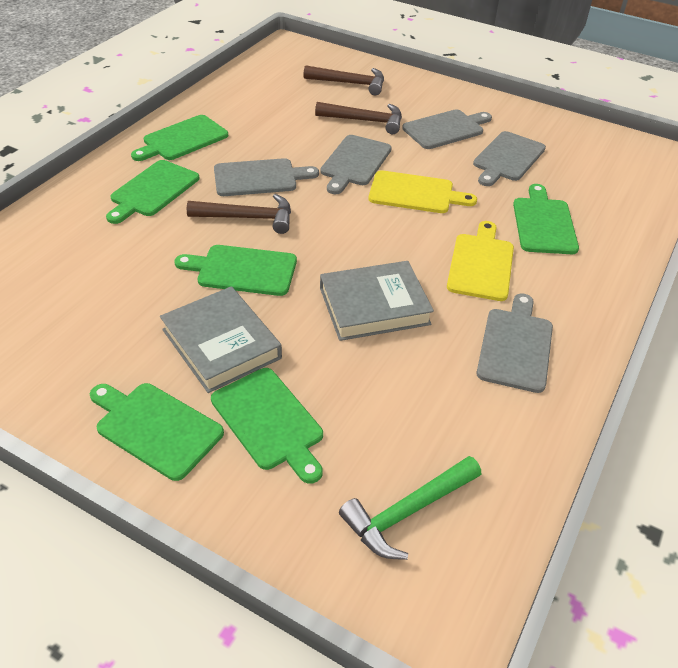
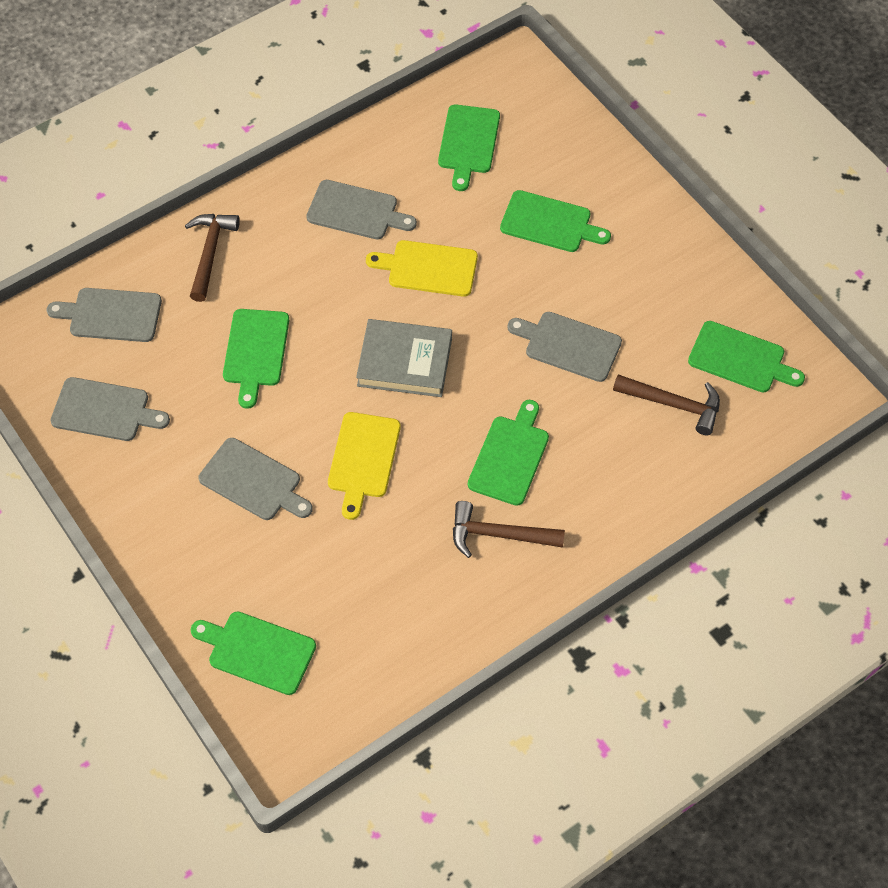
green hammer: [339,456,481,560] = 1 -> none = 0
grey book: [160,286,282,393] [320,261,434,341] = 2 -> [356,319,452,397] = 1

